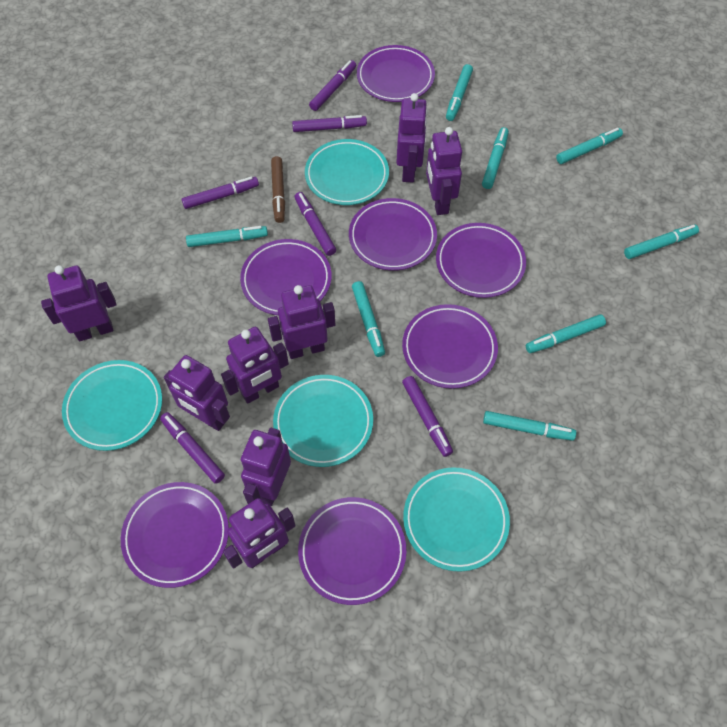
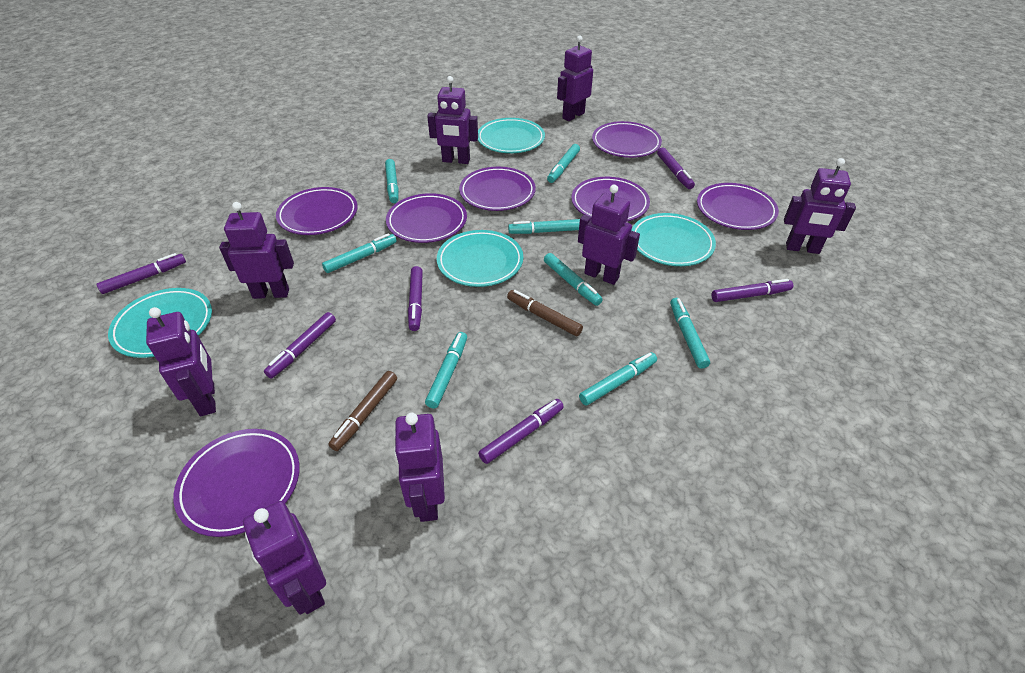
brown marker: [271,156,285,223] = 1 -> [328,371,397,451] [507,290,583,336] = 2

